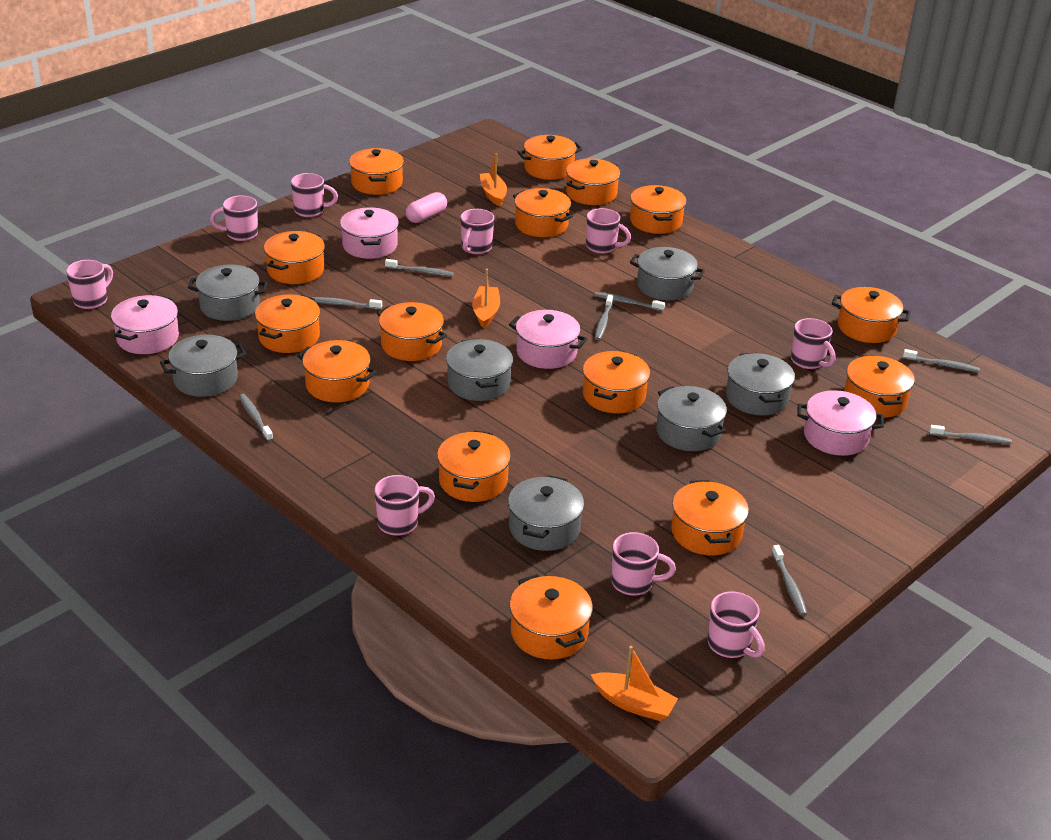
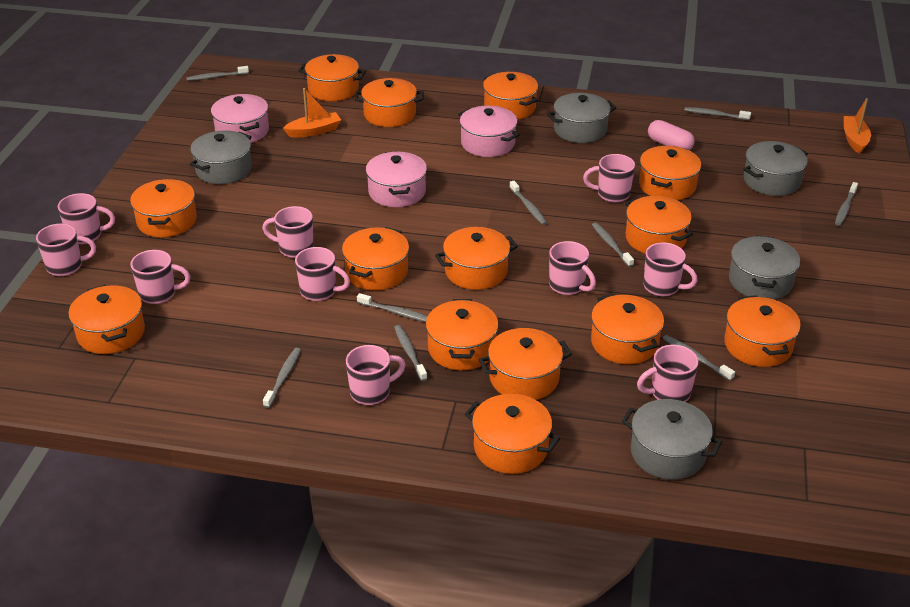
grey pot: [160,334,246,397] [188,265,268,321] [446,339,513,401] [508,475,584,551] [630,247,705,300] [656,386,727,451] [726,352,795,416] = 7 -> [190,130,252,184] [547,93,616,143] [622,399,722,480] [729,235,800,300] [743,141,808,196] = 5
grey toothbrush: [239,394,273,442] [311,297,382,310] [385,259,454,277] [594,292,665,311] [595,295,613,340] [772,545,807,616] [903,349,980,372] [929,425,1012,444] = 8 -> [186,66,249,81] [263,348,301,408] [357,293,428,322] [394,325,427,381] [509,181,547,225] [592,223,634,267] [663,335,735,381] [684,107,751,120] [835,182,858,226] = 9
orange boat: [472,269,500,328] [480,153,507,207] [591,646,678,721] = 3 -> [283,88,341,138] [844,98,871,154] = 2
orange pot: [255,294,320,353] [264,231,325,284] [297,340,377,402] [349,148,404,195] [377,302,447,361] [437,430,511,502] [509,574,593,660] [513,188,573,237] [517,135,583,180] [566,158,620,205] [583,351,650,413] [630,185,687,234] [671,480,749,555] [832,287,911,343] [844,355,915,418] = 15 -> [68,285,145,354] [130,179,197,237] [298,54,366,101] [342,227,409,290] [355,78,423,127] [426,299,499,370] [435,227,518,290] [465,394,560,474] [479,328,572,400] [483,72,538,120] [591,294,664,364] [625,196,693,254] [639,146,701,200] [724,295,801,367] = 14
pink mug: [66,260,113,309] [210,195,258,241] [291,173,338,217] [375,475,435,536] [460,209,494,254] [586,208,631,254] [612,532,676,596] [708,591,765,658] [791,318,835,369] = 9 -> [36,223,96,276] [58,193,115,244] [130,250,191,304] [262,206,314,258] [295,247,350,301] [346,345,406,405] [549,241,596,295] [583,154,635,203] [637,345,699,402] [644,242,698,296] = 10
pink pot: [111,295,179,354] [340,208,399,259] [509,310,587,369] [797,390,884,456] = 4 -> [211,94,269,143] [366,151,427,207] [458,106,520,157] = 3

